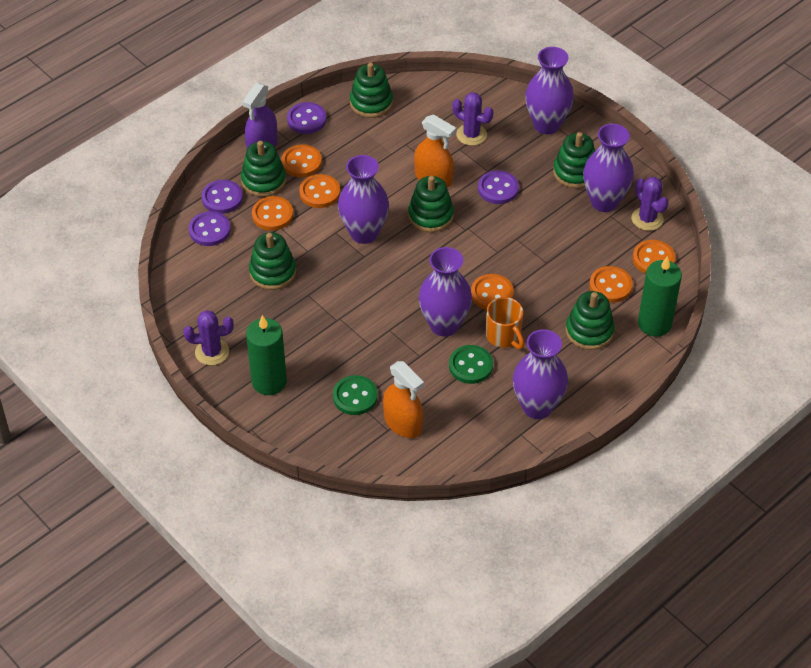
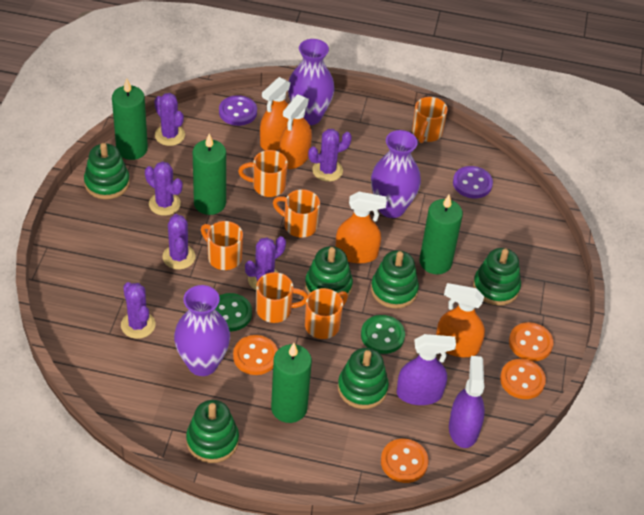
green candle: [246,315,287,395] [638,256,682,337] = 2 -> [112,79,148,160] [193,134,226,215] [271,343,312,423] [420,195,463,274] = 4
orange button: [252,196,293,231] [281,144,322,177] [299,174,340,208] [471,274,514,310] [590,266,633,303] [633,240,675,274] = 6 -> [233,335,278,375] [381,439,429,483] [500,359,546,399] [509,322,554,361] = 4
orange mug: [486,297,525,349] = 1 -> [201,221,243,270] [238,150,288,197] [256,272,308,323] [273,189,320,238] [305,288,348,339] [412,97,447,143] = 6
orange spray bottle: [383,361,424,438] [414,114,456,187] = 2 -> [260,77,291,151] [279,94,312,169] [336,192,387,263] [436,283,485,357] = 4
purple button: [189,211,231,246] [201,180,243,214] [287,102,326,134] [478,170,519,204] = 4 -> [219,95,257,126] [453,166,493,198] = 2
purple cactus: [183,310,234,365] [452,92,493,146] [632,177,669,231] = 3 -> [121,282,155,339] [145,161,183,216] [154,93,185,146] [162,214,196,269] [245,236,286,290] [308,129,352,182] = 6
purple spray bottle: [243,83,278,149] = 1 -> [397,334,456,405] [449,356,485,448] = 2
purple vase: [338,155,389,244] [419,247,472,337] [513,329,568,419] [525,47,574,134] [583,124,634,212] = 5 -> [174,285,230,376] [288,39,335,125] [371,130,421,218] = 3

